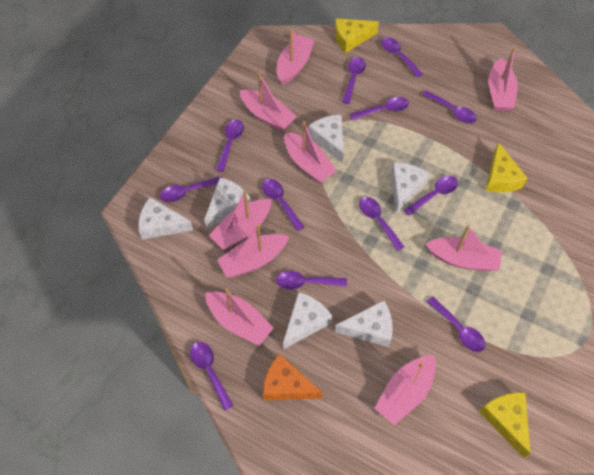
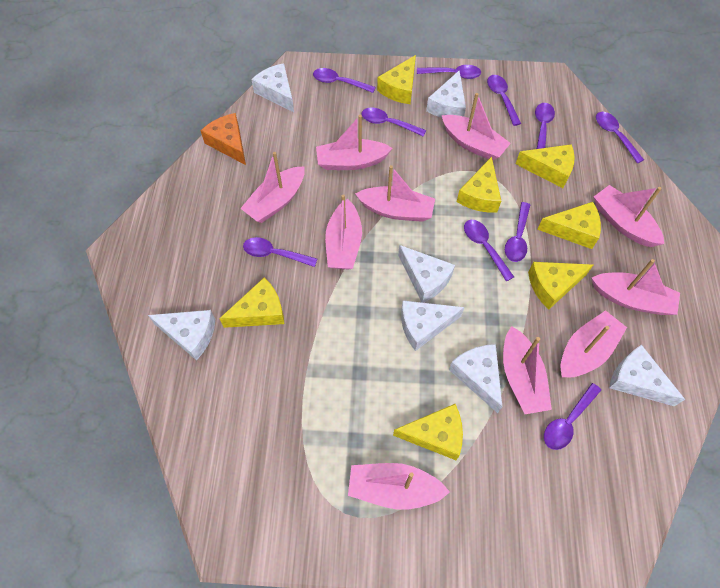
pink boat: [205,288,274,346] [209,190,272,250] [217,224,289,278] [240,73,297,131] [277,29,315,85] [284,121,337,183] [374,355,436,425] [426,225,502,271] [488,47,518,111] = 9 -> [240,152,305,223] [316,115,393,170] [325,194,362,269] [348,463,450,510] [355,165,435,222] [441,93,511,160] [503,326,552,414] [560,310,627,377] [592,259,680,315] [594,185,664,247] = 10
purple spoon: [160,176,223,202] [190,342,234,411] [216,120,244,172] [262,179,304,231] [276,271,347,290] [342,57,366,104] [350,97,409,120] [359,197,404,251] [381,37,423,78] [404,176,458,216] [422,90,477,124] [427,296,486,352] = 12 -> [243,237,317,267] [313,68,376,93] [362,108,426,137] [417,65,481,79] [464,220,514,281] [487,75,521,126] [505,202,530,262] [535,103,555,149] [544,383,601,450] [596,112,644,163] = 10
white cheese: [138,197,193,239] [204,178,250,229] [283,292,332,349] [308,115,344,163] [335,300,393,347] [391,162,430,214] = 6 -> [148,310,215,361] [251,63,294,112] [398,245,455,303] [401,301,465,351] [426,70,466,118] [449,344,502,413] [609,345,685,406] = 7
yellow cheese: [335,19,379,53] [479,392,530,458] [486,142,527,192] = 3 -> [219,278,284,328] [377,55,416,104] [393,404,463,460] [457,157,501,213] [516,144,575,188] [528,262,593,310] [537,202,601,249] = 7

